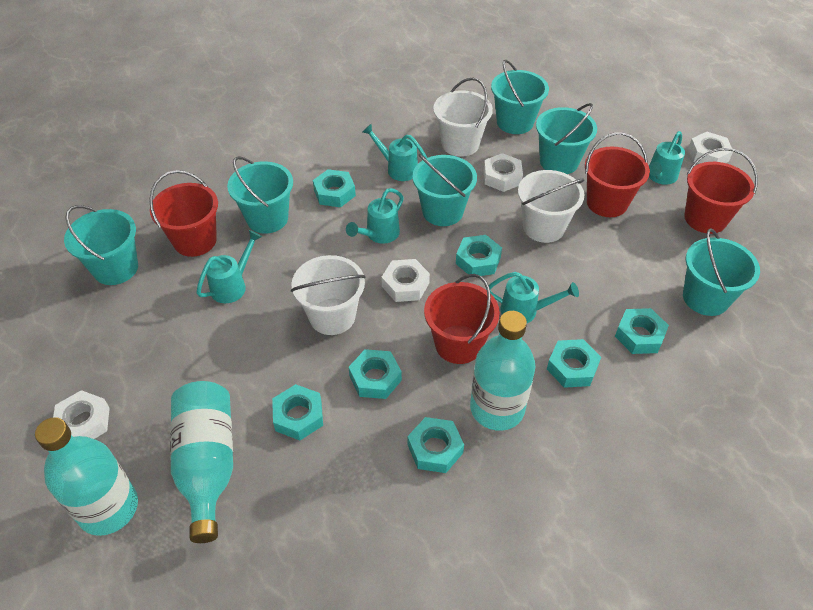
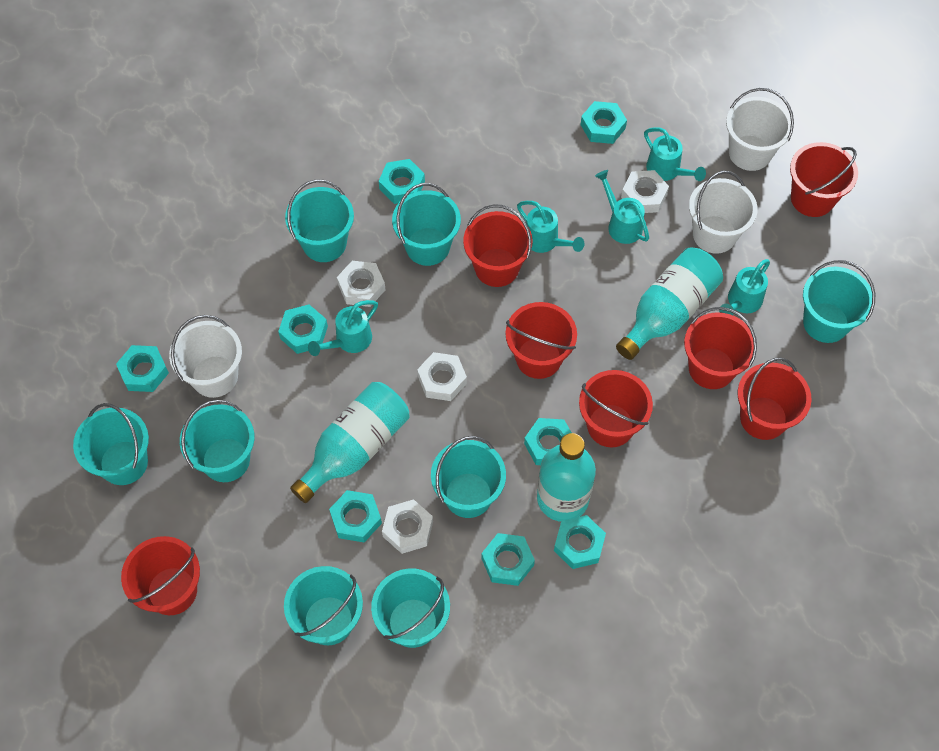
red bucket: [149,170,218,257] [424,274,500,364] [585,133,650,217] [684,148,758,234] = 4 -> [121,536,200,615] [463,204,533,287] [505,302,577,379] [579,370,653,447] [684,307,757,389] [738,358,812,440] [790,142,858,217] = 7
turquoise bucket: [64,205,138,285] [227,156,293,234] [412,154,477,226] [491,60,549,134] [536,103,597,174] [683,228,760,316] = 6 -> [73,403,149,485] [180,400,254,482] [284,566,363,645] [285,179,354,262] [371,568,450,648] [392,183,461,266] [431,436,506,518] [803,260,875,343] = 8
turquoise nut: [272,384,323,440] [313,169,356,207] [349,349,402,399] [408,417,464,473] [456,235,502,276] [547,339,601,388] [615,308,669,354] = 7 -> [116,345,169,392] [278,304,328,354] [329,490,382,542] [379,159,425,204] [481,533,535,586] [524,418,572,465] [554,515,606,569] [581,101,627,144] = 8

